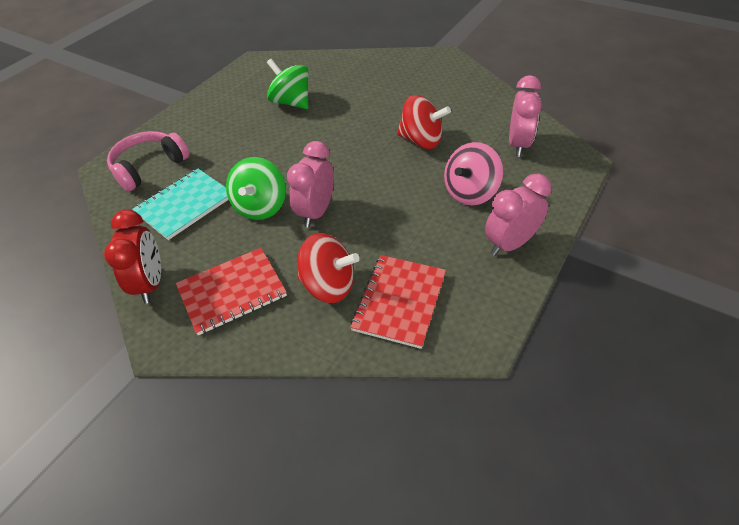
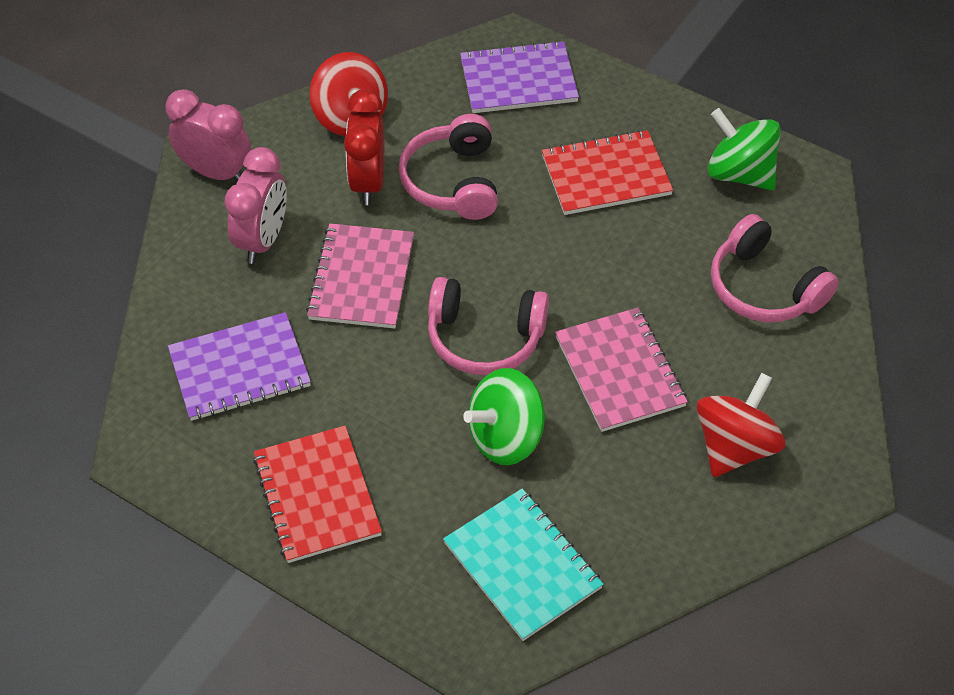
pink clock: [287,141,334,228] [485,174,552,256] [509,75,542,157] = 3 -> [166,89,251,182] [224,147,287,264] = 2
pink headphones: [107,131,190,192] = 1 -> [398,114,498,220] [428,277,549,375] [711,214,839,322] = 3
pink notebook: none = 0 -> [306,224,414,328] [555,307,688,432] = 2
pink spinning top: [444,142,503,205] = 1 -> none = 0
purple notebook: none = 0 -> [168,312,311,421] [460,40,579,113] = 2

